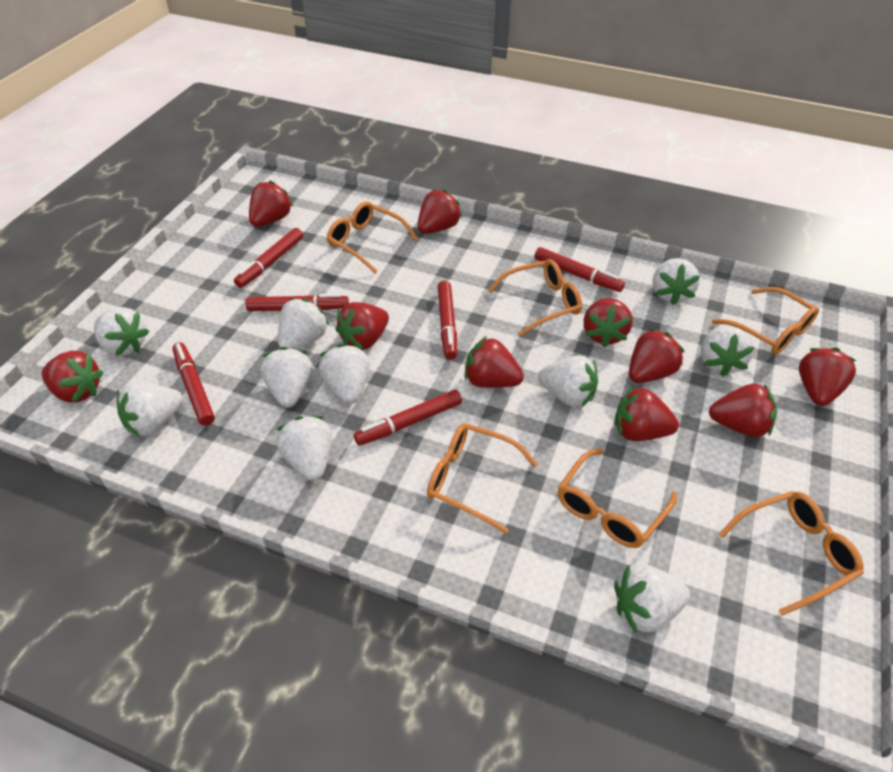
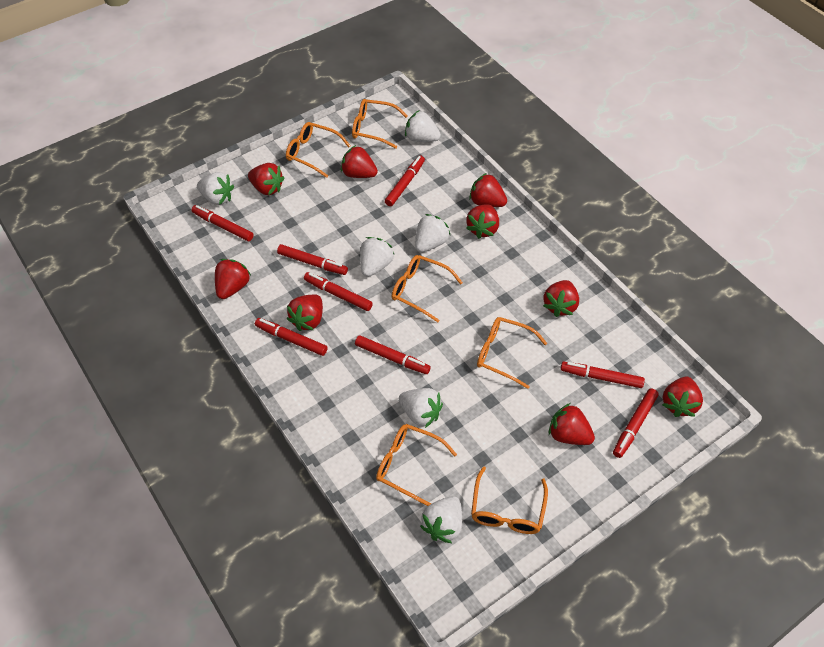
red marker: [172,342,215,426] [234,228,303,288] [246,294,349,311] [354,390,462,445] [438,281,457,359] [534,247,625,292] = 6 -> [192,205,254,241] [255,318,328,356] [277,244,348,275] [304,272,373,311] [355,335,431,374] [385,155,425,206] [561,362,645,388] [613,388,659,458] = 8
red strawberry: [42,351,103,403] [249,180,293,227] [335,302,389,350] [418,189,462,234] [464,336,524,388] [584,298,633,347] [614,386,679,441] [629,328,685,383] [709,384,777,437] [799,348,857,406] = 10 -> [215,259,251,299] [248,163,284,195] [287,295,323,331] [341,145,378,178] [466,204,499,239] [469,173,507,207] [543,280,579,317] [549,403,595,445] [662,377,703,417] = 9
white strawberry: [94,307,149,356] [117,383,183,437] [261,347,313,408] [276,416,332,481] [278,298,329,350] [318,344,370,404] [538,355,598,407] [614,564,690,632] [653,258,700,305] [701,326,755,377] = 10 -> [197,172,234,205] [360,237,395,277] [399,388,443,428] [405,111,441,142] [415,214,451,252] [420,496,462,543] = 6

